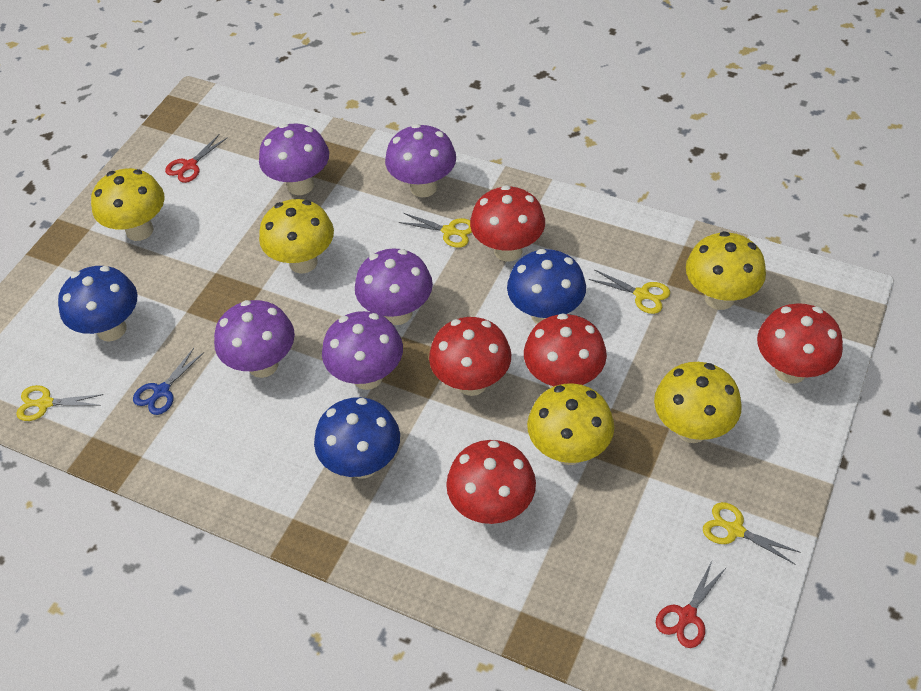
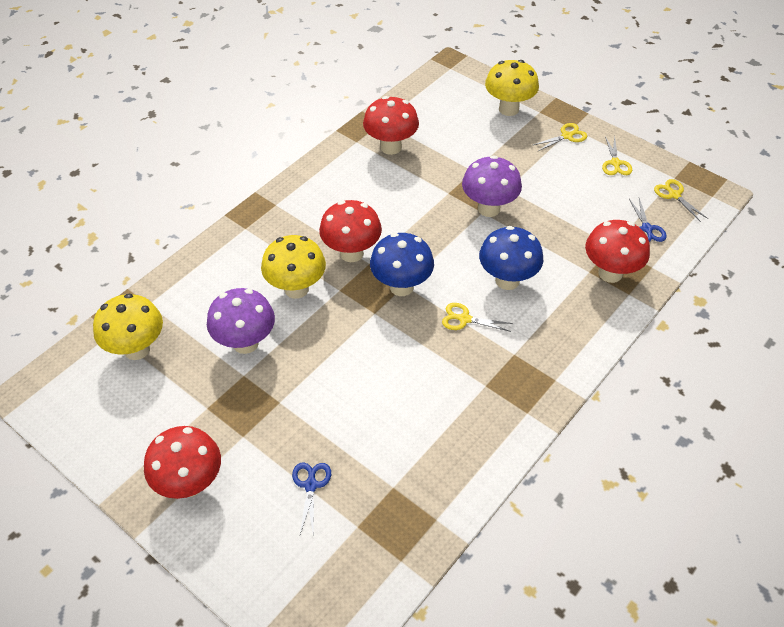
blue mushroom: [58,266,137,341] [314,397,400,479] [507,249,586,324] = 3 -> [370,233,434,296] [479,226,543,290] = 2
blue scissors: [133,348,204,415] = 1 -> [292,462,331,534] [629,198,667,242] = 2
purple mushroom: [214,300,295,378] [259,123,329,195] [322,311,403,390] [355,248,433,325] [385,124,456,197] = 5 -> [207,288,275,354] [462,155,522,217] = 2
red mushroom: [429,317,511,396] [446,440,536,524] [470,185,545,262] [524,313,607,388] [757,303,843,384] = 5 -> [144,426,221,499] [319,200,382,262] [363,96,419,155] [585,220,650,283] = 4
red scissors: [165,135,228,183] [656,559,727,648] = 2 -> none = 0
yellow mushroom: [91,168,164,241] [259,199,334,274] [527,383,614,465] [654,362,742,443] [686,231,766,310] = 5 -> [93,293,163,360] [261,235,326,299] [485,60,539,116] = 3

